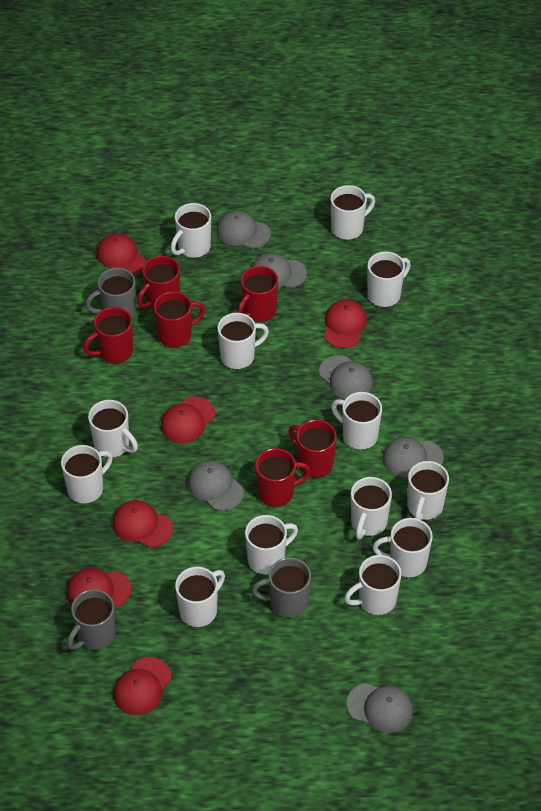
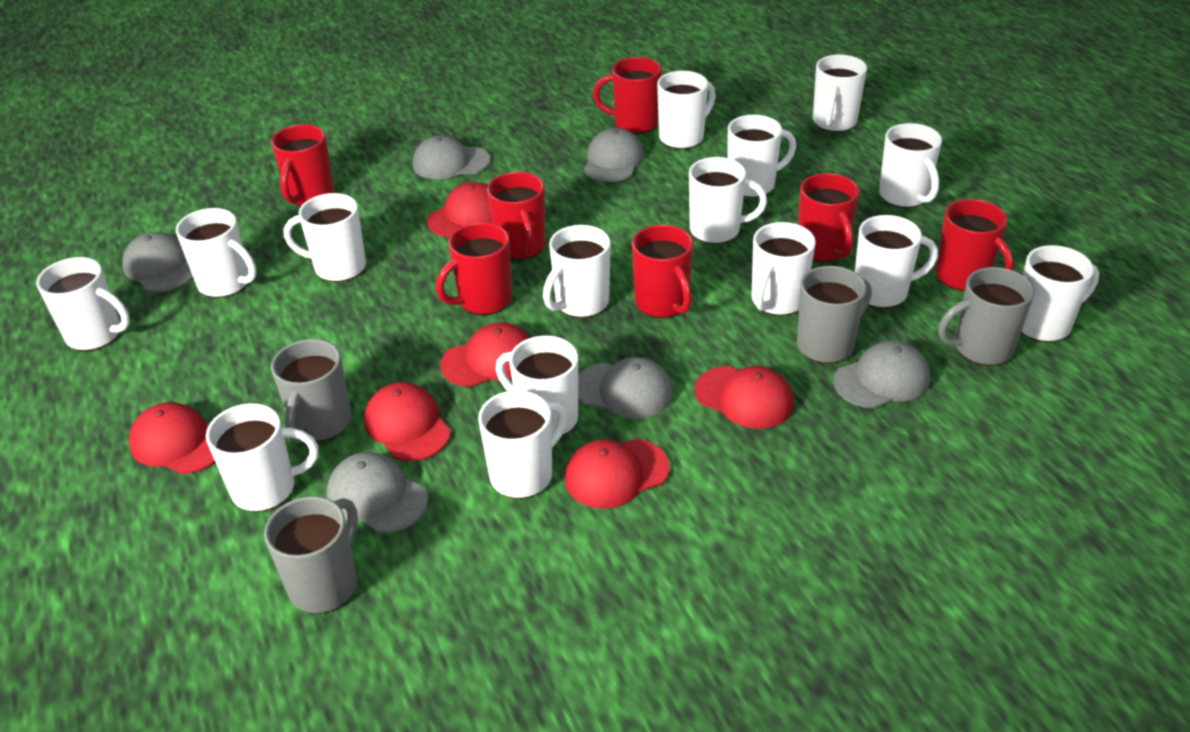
grey mug: [67,589,116,650] [85,268,136,318] [252,557,311,618] = 3 -> [264,496,358,614] [271,339,351,443] [797,266,872,364] [938,267,1034,366] = 4
red mug: [83,307,133,364] [137,256,180,309] [154,291,205,348] [237,266,278,322] [255,448,311,507] [288,419,337,478] = 6 -> [271,124,334,206] [436,222,512,315] [487,172,546,260] [593,57,662,134] [632,225,694,318] [798,173,860,262] [936,199,1014,291] = 7
white mug: [61,445,113,504] [88,400,138,458] [171,203,211,258] [175,567,225,627] [217,313,269,369] [245,515,298,575] [331,185,375,240] [331,392,382,450] [344,555,402,615] [351,477,392,539] [367,251,411,307] [373,518,433,578] [407,461,449,520] = 13 -> [36,257,130,351] [176,208,257,298] [206,403,319,512] [284,193,366,282] [478,390,567,499] [496,335,578,436] [543,225,611,318] [657,71,716,149] [689,157,767,244] [727,115,796,198] [751,222,816,316] [813,55,867,132] [855,215,938,308] [879,123,942,208] [1021,245,1099,342] = 15

